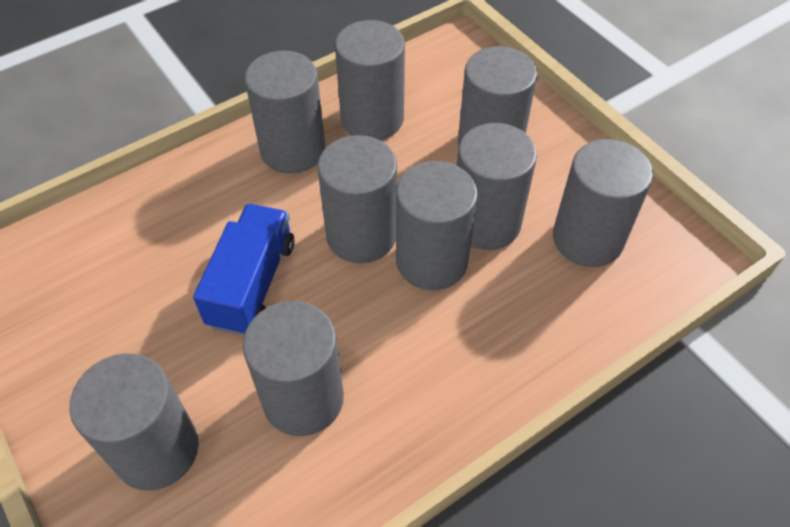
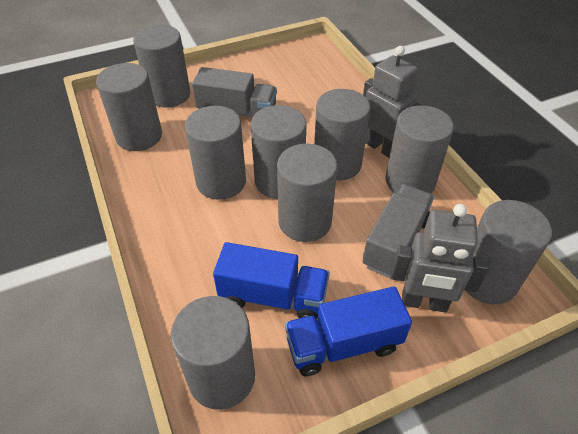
blue truck: [193,204,294,336] = 1 -> [213,242,330,319] [285,286,412,376] = 2
grey robot: none = 0 -> [363,46,421,158] [391,204,489,312] = 2
grey truck: none = 0 -> [192,67,277,117] [362,184,434,278] = 2

